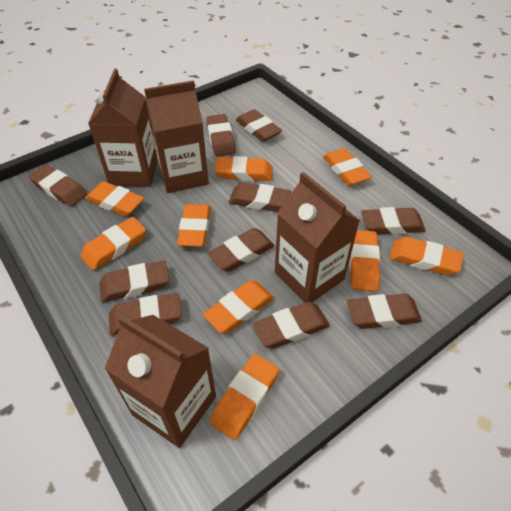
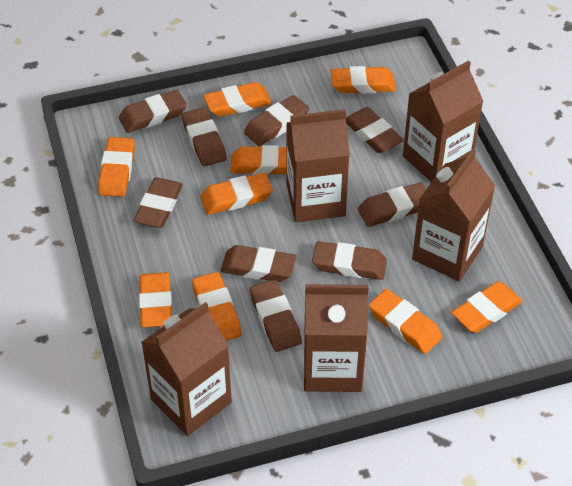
brown carton: [88,69,158,187] [105,315,216,448] [144,80,209,193] [275,172,360,303] = 4 -> [141,302,232,436] [287,109,350,222] [304,284,369,392] [403,60,483,182] [412,149,495,281] = 5
brown eraser: [28,165,87,207] [99,260,169,302] [109,293,182,336] [206,114,236,157] [208,228,275,272] [229,182,291,212] [236,109,282,142] [253,302,330,349] [347,294,422,329] [361,207,426,235] = 10 -> [119,90,187,133] [134,177,183,228] [182,107,227,166] [221,245,296,282] [244,95,309,146] [250,280,302,352] [312,241,387,280] [346,107,403,153] [358,182,426,227] = 9

